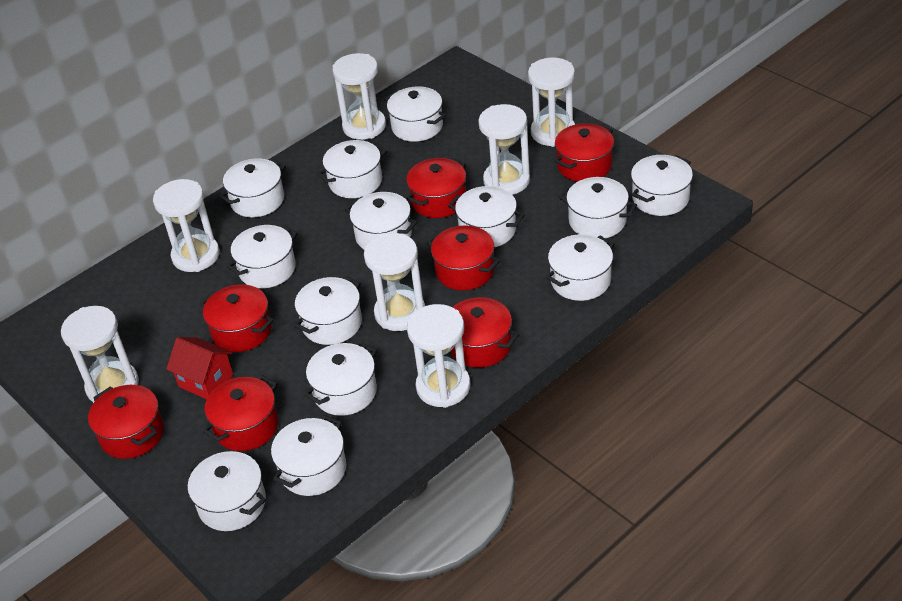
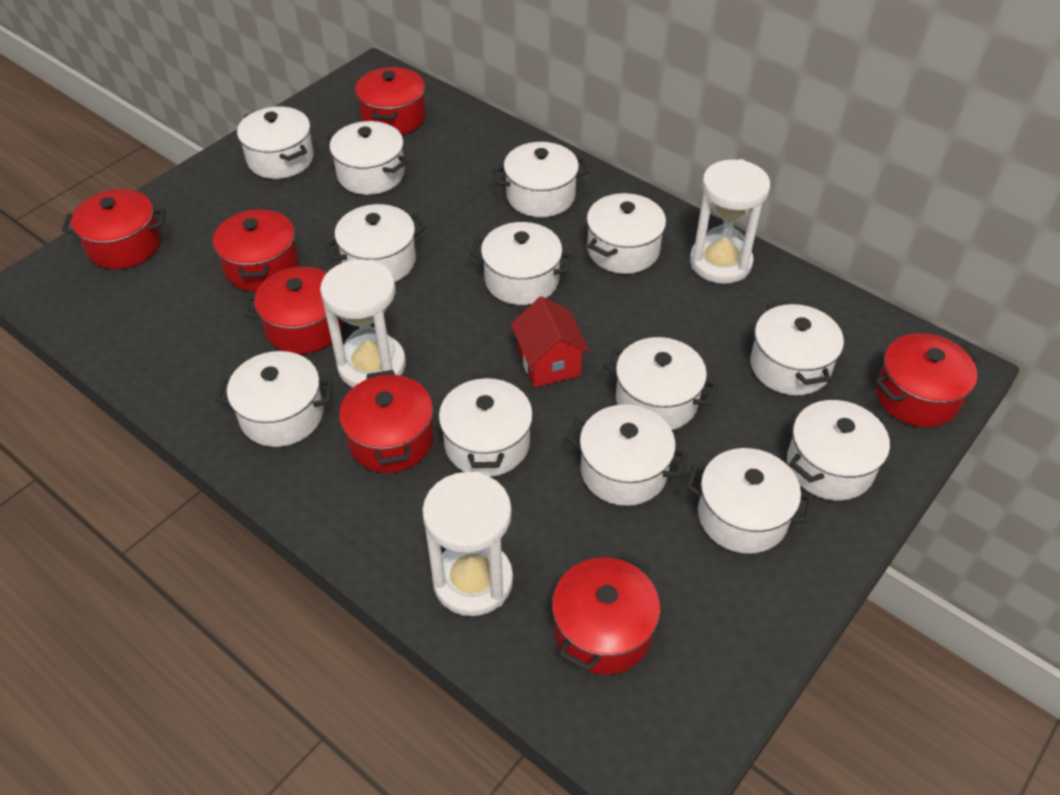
white hourglass: [61,306,139,403] [153,179,220,272] [332,53,386,140] [364,233,425,331] [407,304,470,408] [478,104,530,195] [528,57,575,147] = 7 -> [320,259,406,387] [422,471,513,616] [690,159,770,284] = 3

